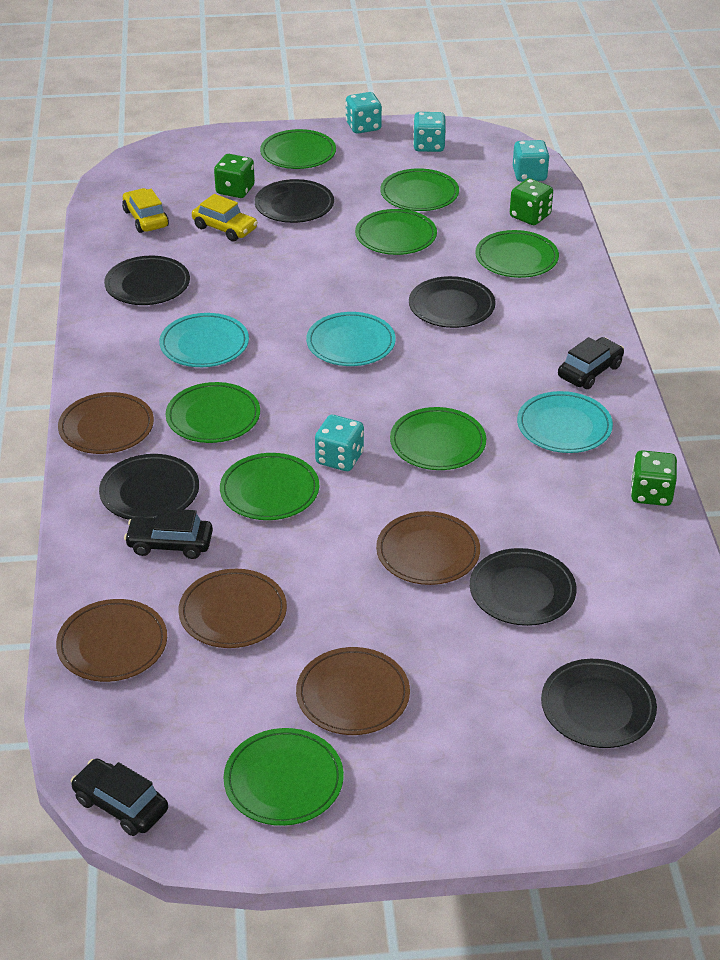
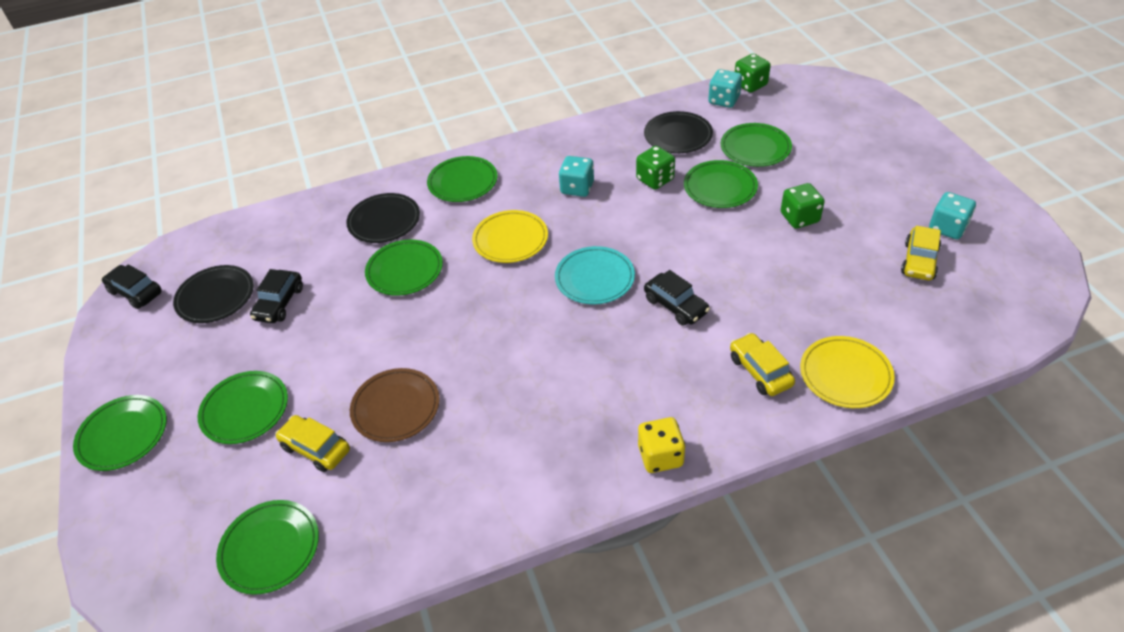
black plate: [99,454,199,520] [104,256,190,305] [255,179,334,223] [409,276,495,328] [470,548,577,626] [541,659,657,748] = 6 -> [173,265,254,323] [346,193,420,243] [644,111,713,153] = 3
brown plate: [56,599,167,682] [58,392,154,454] [178,569,287,648] [296,647,410,735] [376,511,480,585] = 5 -> [350,368,440,442] = 1
green plate: [166,382,260,443] [220,453,319,520] [224,728,344,826] [260,129,336,169] [355,209,437,255] [380,168,459,211] [390,407,486,470] [475,230,559,278] = 8 -> [73,395,167,471] [198,371,288,444] [216,500,319,595] [365,240,443,296] [427,156,497,202] [684,160,758,208] [721,123,792,167] = 7
turquoise dice: [315,415,364,471] [346,92,382,134] [413,112,446,152] [513,140,550,182] = 4 -> [559,156,594,197] [708,69,742,108] [929,192,976,239] = 3
turquoise plate: [159,313,249,367] [306,312,396,366] [517,391,613,453] = 3 -> [555,246,635,304] = 1
yellow car: [122,188,169,233] [192,194,258,241] = 2 -> [275,415,350,472] [730,333,795,396] [901,226,941,280] = 3
yellow dice: none = 0 -> [638,417,685,473] = 1
yellow plate: none = 0 -> [472,210,548,263] [800,336,895,408] = 2

